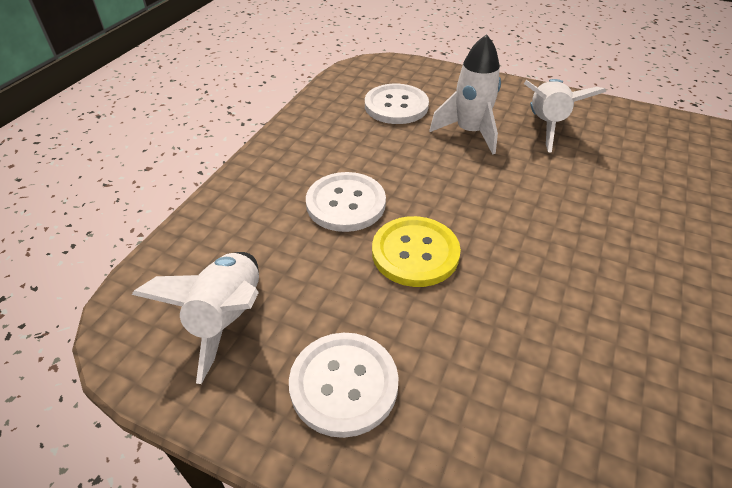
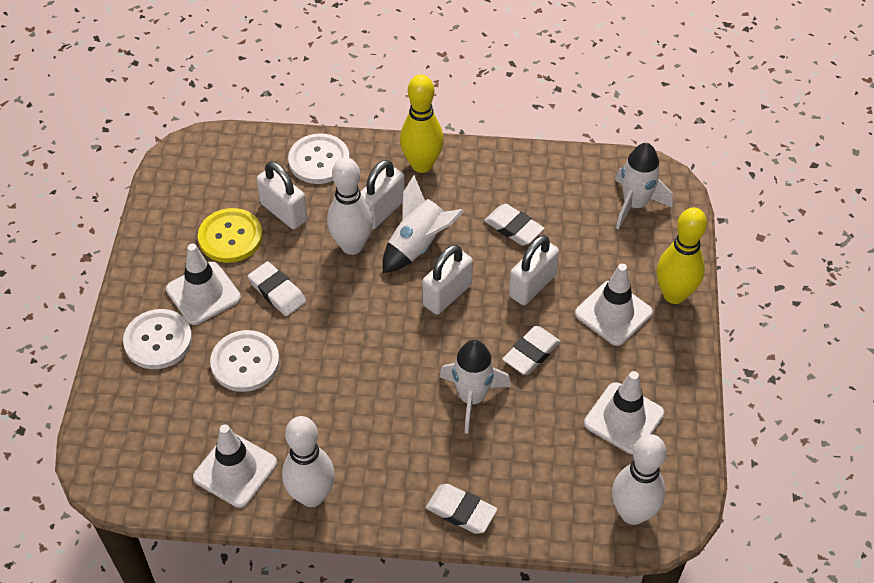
white bowling pin: none = 0 -> [282,416,335,507] [327,157,373,255] [612,434,666,525] = 3
white eraser: none = 0 -> [248,261,306,316] [426,484,498,534] [484,204,545,246] [502,326,561,375] = 4
white padlock: none = 0 -> [256,161,308,229] [360,160,405,229] [422,245,473,315] [509,235,559,305] = 4
white traffic cone: none = 0 -> [166,244,241,325] [193,424,277,508] [575,264,653,346] [584,371,665,454] = 4
yellow bowling pin: none = 0 -> [400,74,444,173] [657,207,707,304] = 2

